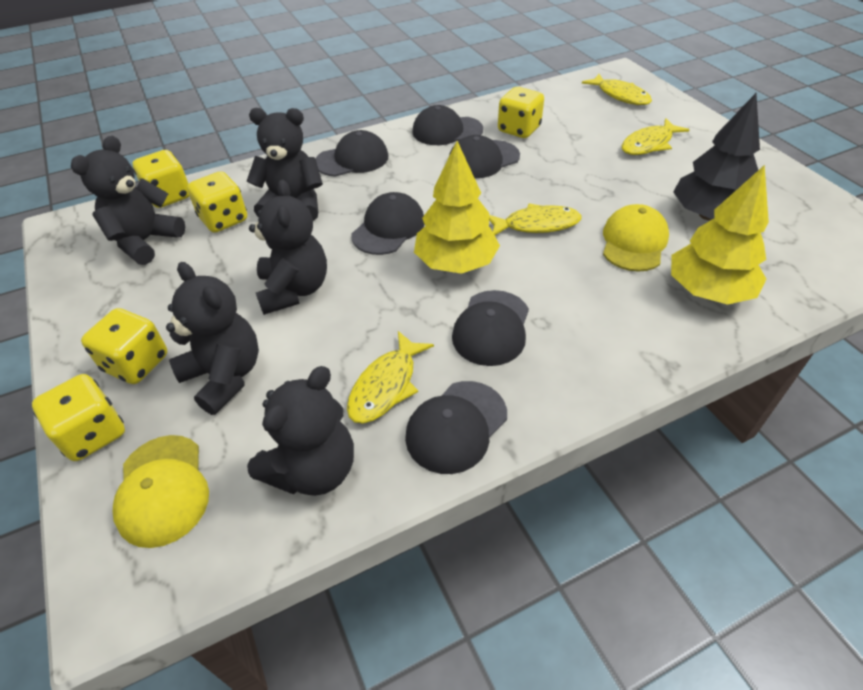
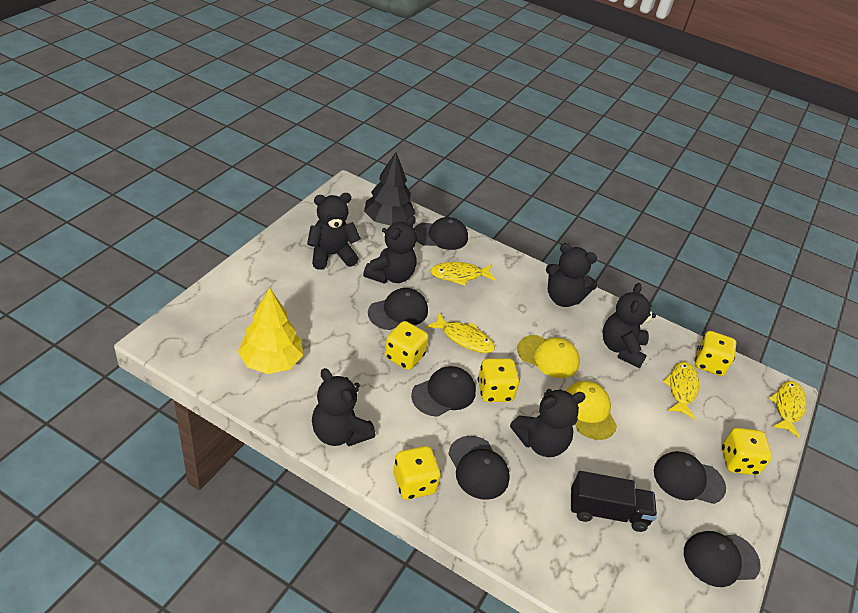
black teddy bear: [71,136,185,265] [166,262,259,415] [247,108,323,221] [247,366,354,496] [249,180,327,315] = 5 -> [307,193,361,270] [312,368,376,446] [363,216,417,284] [510,389,586,457] [546,243,598,307] [603,283,656,369] = 6
black truck: none = 0 -> [571,471,657,532] = 1
yellow tree: [414,141,500,274] [671,165,769,305] = 2 -> [238,288,303,374] = 1

